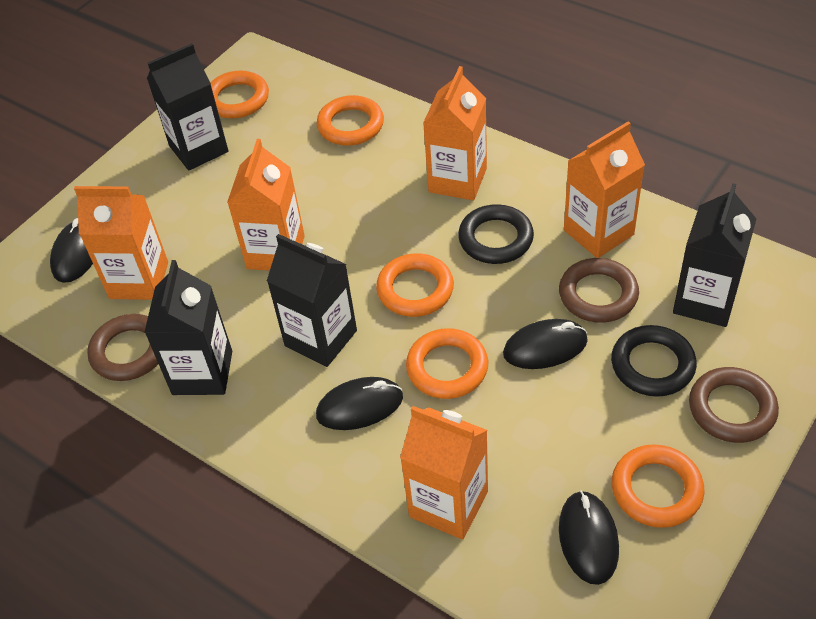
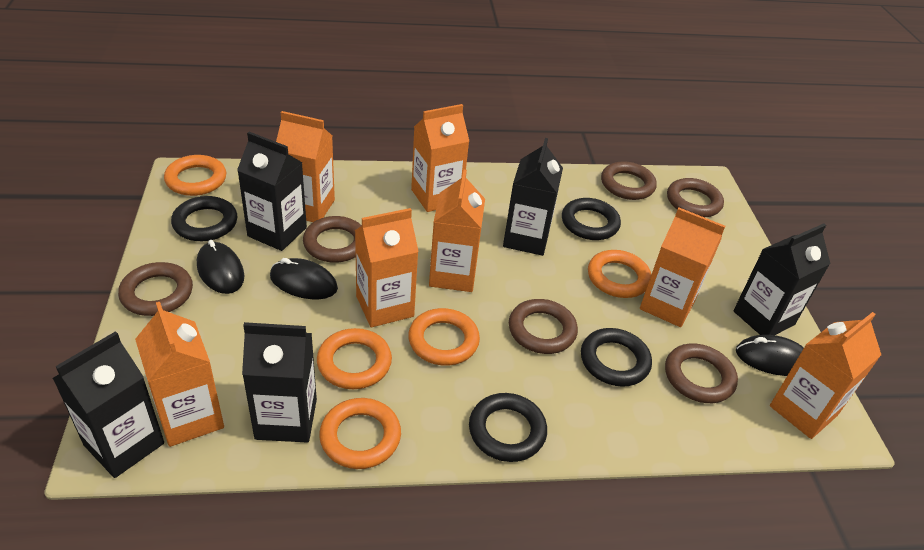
black carton: [144,260,232,395] [147,43,228,170] [267,234,357,367] [673,183,756,327] = 4 -> [53,331,164,478] [237,132,307,251] [242,322,317,443] [503,138,563,256] [734,223,831,335] = 5
black mouse: [50,218,93,283] [316,377,403,430] [503,319,588,369] [559,490,619,585] = 4 -> [197,240,244,294] [270,258,338,299] [736,335,804,376] = 3
black ring: [458,204,534,264] [611,325,697,397] = 2 -> [171,196,237,241] [469,393,547,462] [562,198,621,240] [581,328,652,387] = 4
brown ring: [87,314,158,381] [559,258,639,323] [689,367,779,443] = 3 -> [118,262,193,316] [303,216,362,263] [509,299,578,354] [601,161,657,200] [665,343,738,403] [667,178,724,217] = 6
orange carton: [74,186,168,300] [227,139,305,271] [400,406,488,540] [423,66,487,200] [564,121,645,258] = 5 -> [135,302,224,447] [276,111,335,222] [355,208,419,327] [411,104,469,212] [429,170,485,292] [640,208,725,327] [770,312,881,439] = 7

